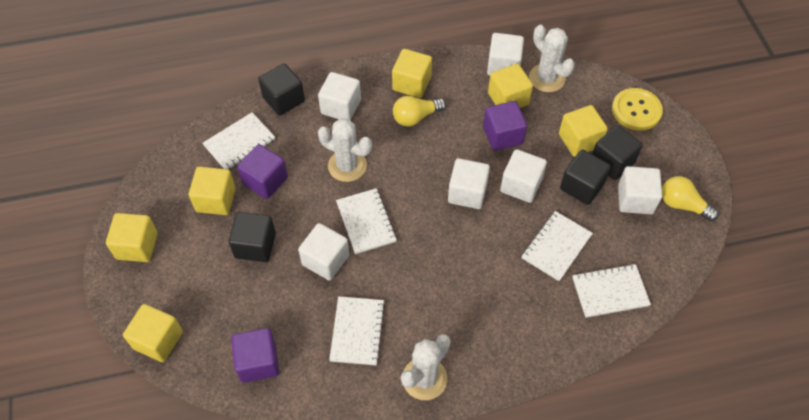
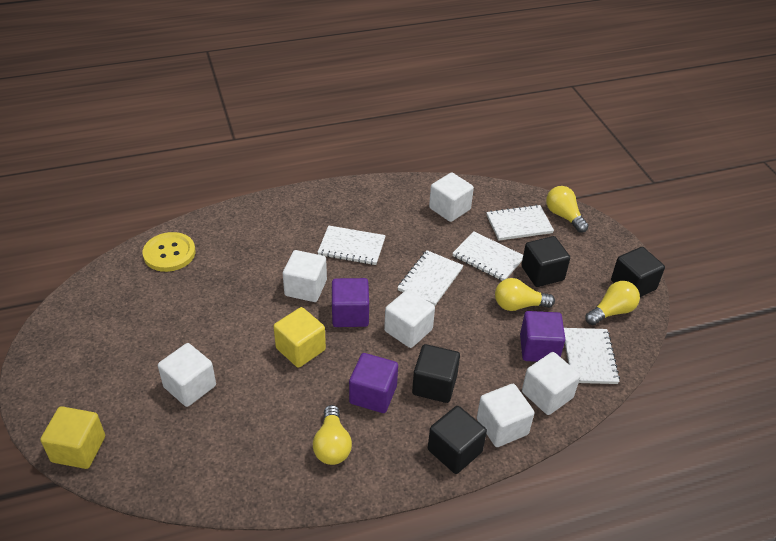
white cactus: [318,118,372,182] [401,334,451,400] [529,25,575,92] = 3 -> none = 0
yellow cube: [106,213,158,262] [123,304,183,362] [189,166,236,215] [392,49,432,98] [488,64,533,108] [559,105,608,157] = 6 -> [40,406,105,469] [273,307,326,368] = 2
yellow light bulb: [393,96,446,127] [662,176,719,221] = 2 -> [313,405,352,465] [495,278,555,311] [546,186,589,233] [585,281,640,325] = 4

